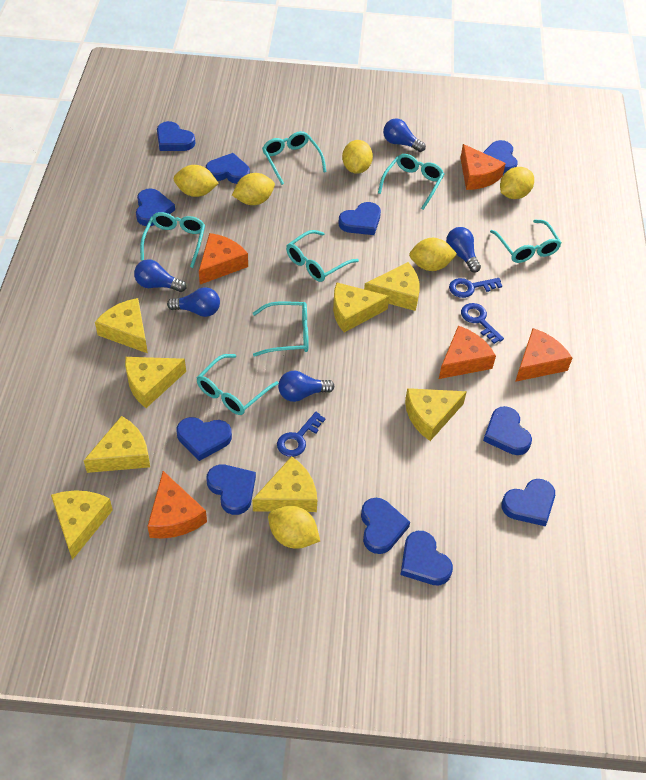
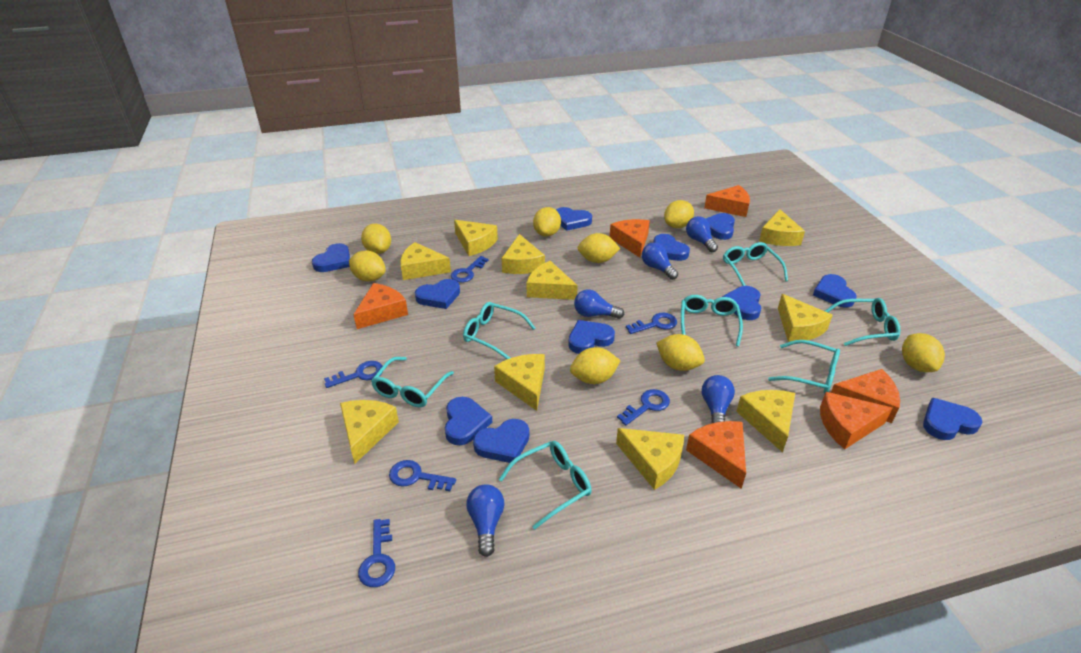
blue key: [277,412,326,457] [449,278,502,298] [461,303,504,344] = 3 -> [324,361,383,388] [358,519,395,587] [389,460,456,491] [451,256,489,283] [617,389,670,426] [626,313,677,334] = 6
orange cheese: [147,471,207,539] [199,233,248,284] [439,326,496,379] [460,144,506,190] [515,328,572,382] = 5 -> [353,283,408,329] [610,219,650,258] [686,421,746,489] [704,185,750,217] [820,392,892,449] [831,369,900,423] = 6
yellow cheese: [51,490,113,560] [84,416,150,473] [95,298,148,353] [125,357,186,408] [252,456,317,512] [333,282,389,332] [364,262,420,311] [405,388,467,441] = 8 -> [340,400,399,464] [400,242,451,280] [454,220,498,256] [494,354,545,411] [502,234,545,274] [527,261,578,300] [616,428,684,490] [736,390,795,452] [759,209,805,246] [778,294,833,342] = 10
yellow lemon: [173,165,219,197] [232,173,275,205] [268,506,320,549] [342,140,373,174] [409,238,457,271] [500,167,534,199] = 6 -> [349,251,386,282] [361,224,391,254] [533,207,561,236] [570,347,621,384] [578,233,620,263] [656,334,705,371] [664,200,694,228] [902,333,945,372] = 8

